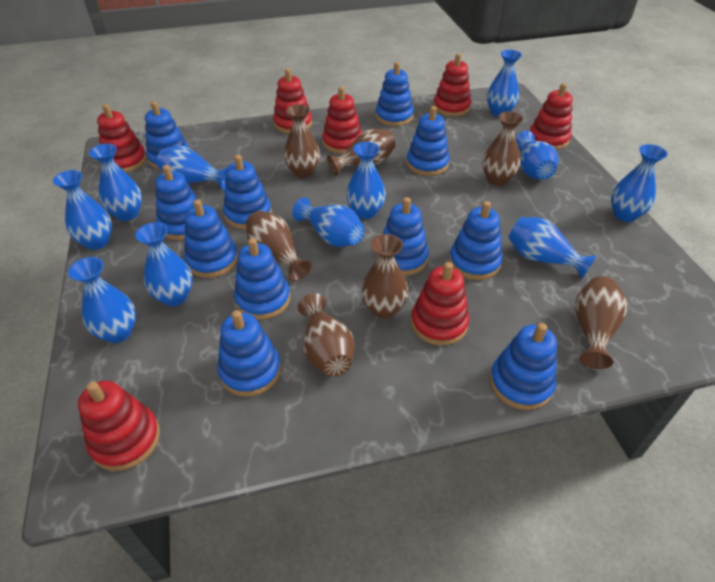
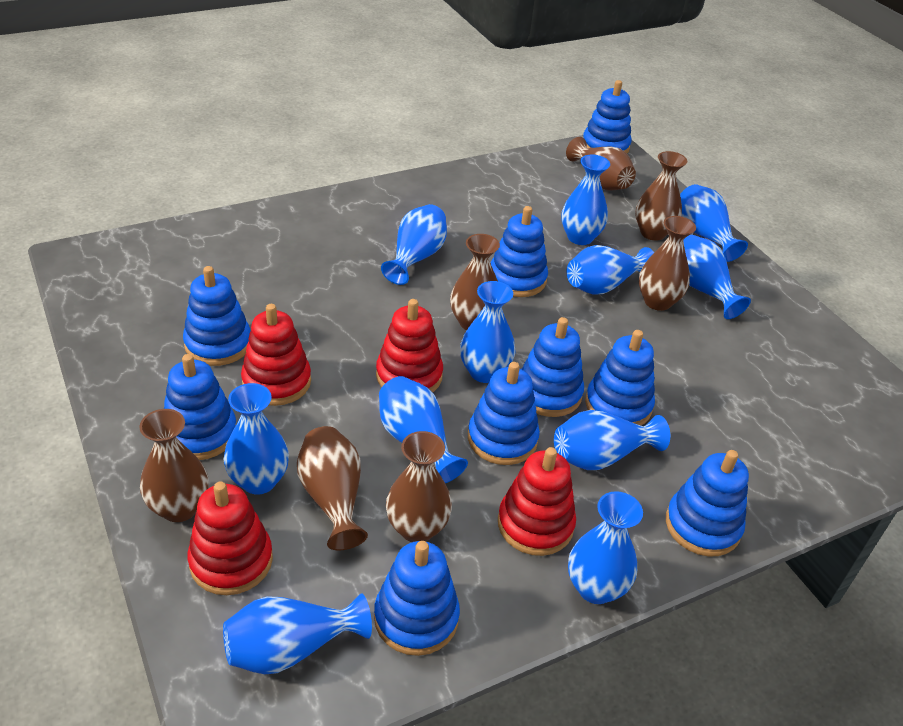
blue stacking toy: [145,101,189,170] [155,165,197,240] [184,199,238,278] [218,310,281,397] [223,155,272,229] [234,238,290,320] [376,62,414,126] [377,197,429,276] [406,106,450,176] [449,201,503,280] [490,323,557,410] = 11 -> [164,354,236,460] [183,266,251,366] [374,541,460,656] [468,362,540,465] [491,206,548,297] [521,317,584,417] [583,80,631,153] [585,330,655,425] [666,450,749,556] = 9
red stacking toy: [78,381,160,471] [97,104,147,172] [273,69,312,134] [322,86,362,154] [411,262,469,346] [433,53,471,116] [530,83,573,150] = 7 -> [187,481,273,595] [241,304,311,406] [376,299,443,393] [498,447,576,556] = 4

